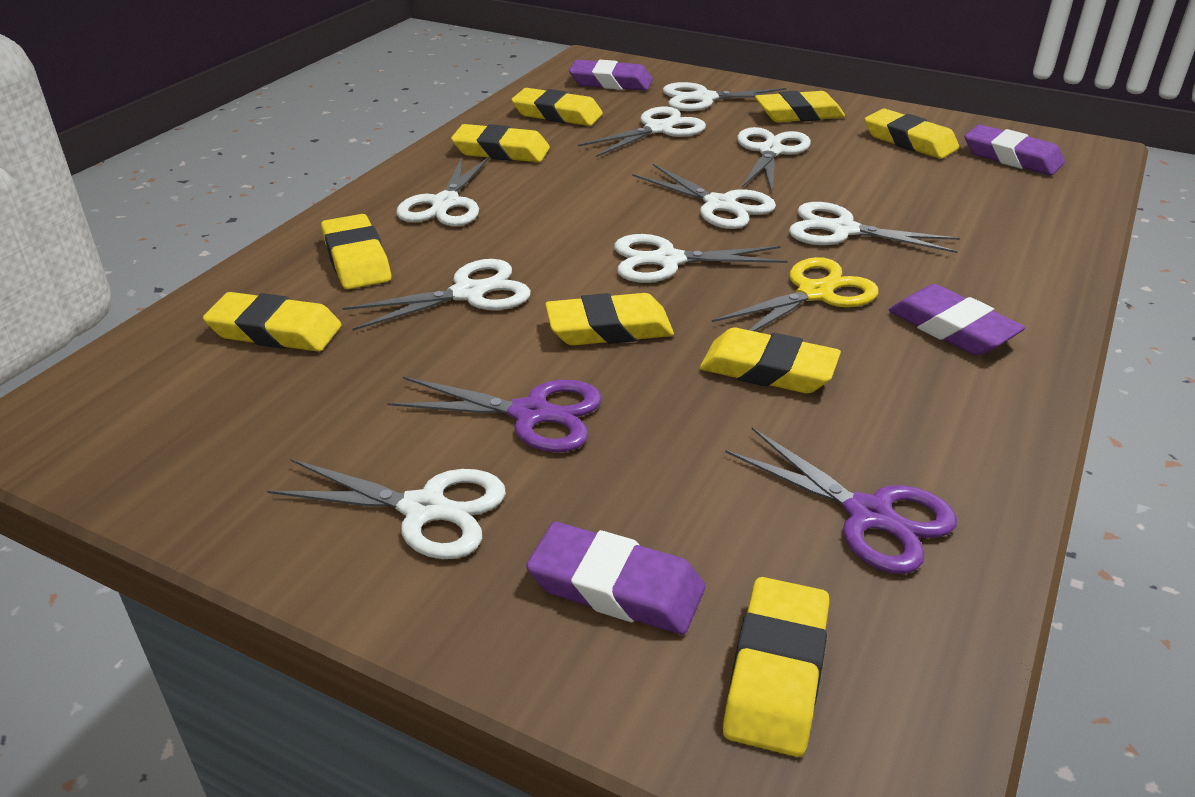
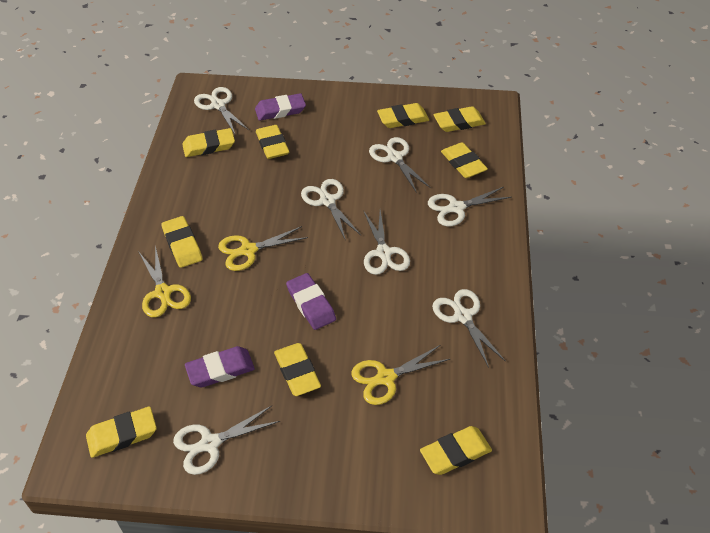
purple eraser: [526,522,705,635] [569,60,653,91] [889,284,1025,356] [965,124,1065,175] = 4 -> [185,346,255,388] [255,93,306,121] [286,273,336,330] = 3
purple scissors: [387,377,602,452] [725,427,957,574] = 2 -> none = 0
white scissors: [267,459,506,559] [342,259,531,331] [396,156,490,226] [578,107,706,157] [614,234,787,283] [632,163,776,229] [663,82,786,111] [737,127,811,192] [789,202,960,253] = 9 -> [173,406,280,475] [194,87,249,134] [301,179,361,241] [363,210,410,275] [369,137,431,193] [428,187,512,226] [432,289,506,368] = 7
yellow scissors: [712,257,878,331] = 1 -> [138,245,191,317] [218,226,308,271] [351,345,450,405] = 3

